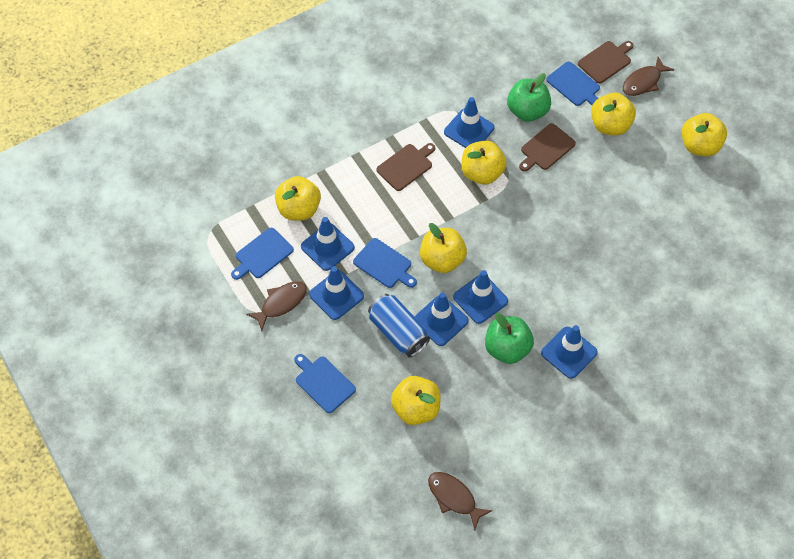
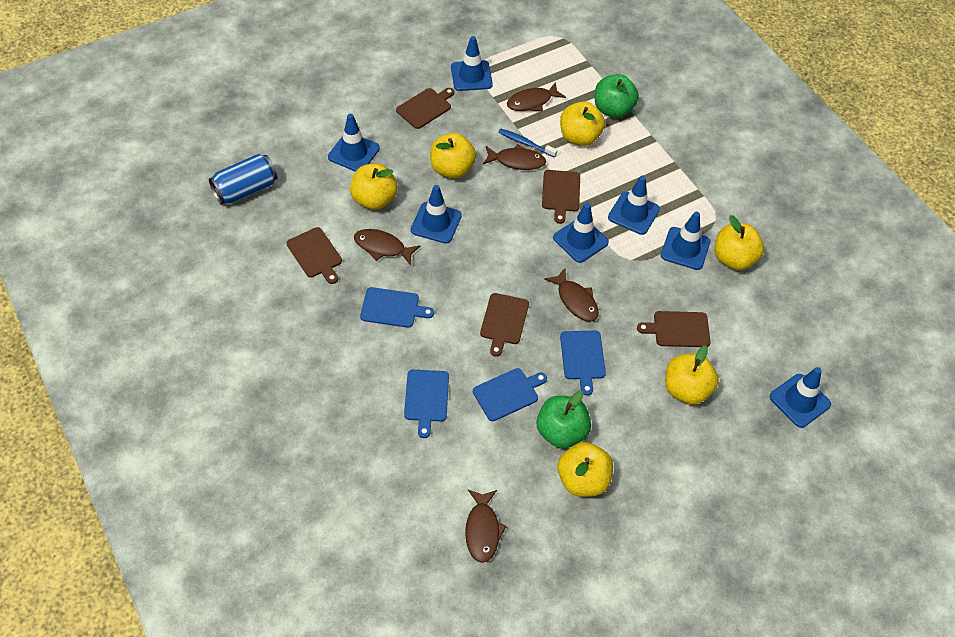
blue toothbrush: none = 0 -> [498,129,557,158] = 1
blue traffic cone: [301,217,355,271] [309,266,364,320] [414,292,469,346] [444,97,494,148] [453,270,508,324] [541,325,598,379] = 6 -> [328,114,380,171] [411,185,462,244] [451,36,493,91] [553,203,609,263] [608,176,660,235] [661,212,710,270] [770,367,831,428] = 7
brown cutting board: [376,143,435,191] [519,123,576,172] [578,41,634,84] = 3 -> [287,227,342,284] [396,88,455,129] [480,293,529,357] [542,170,580,224] [637,311,710,347] = 5
brown fish: [246,281,307,331] [428,472,493,530] [623,57,674,96] = 3 -> [354,229,421,265] [465,489,507,563] [483,144,546,170] [507,82,566,111] [544,268,599,322] = 5

